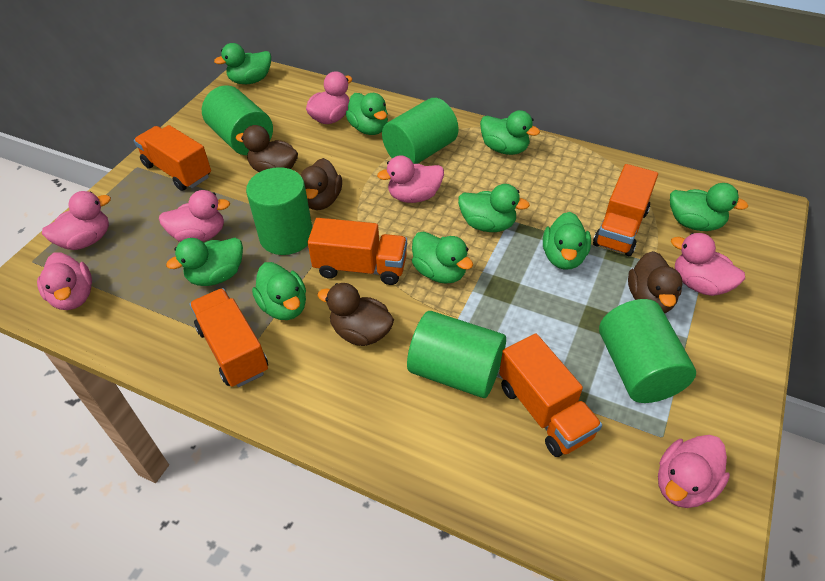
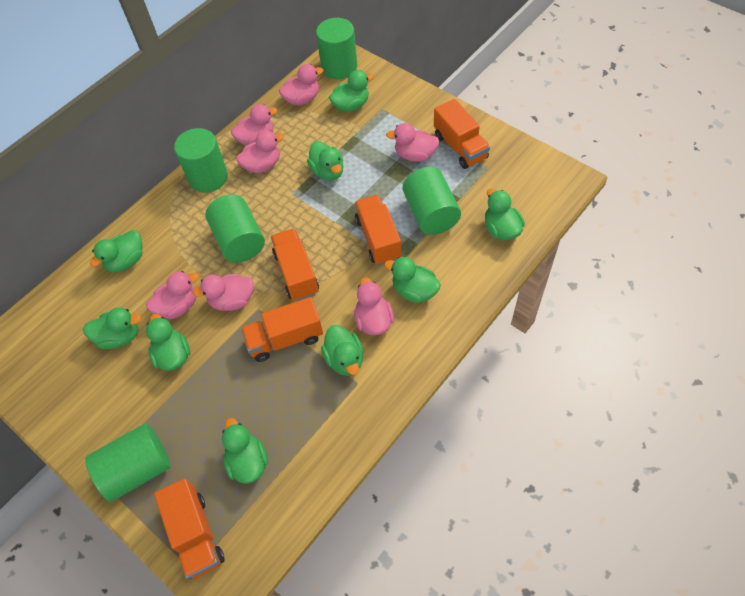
brown duck: [236,125,298,172] [300,158,342,210] [317,283,394,346] [628,251,683,313] = 4 -> none = 0

